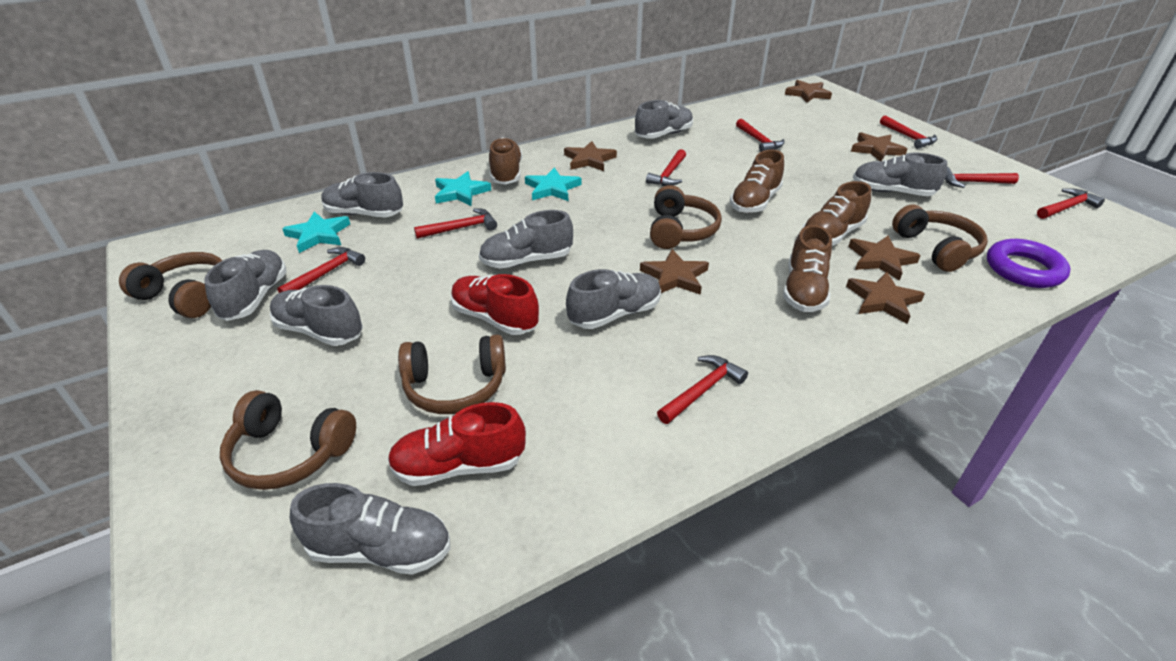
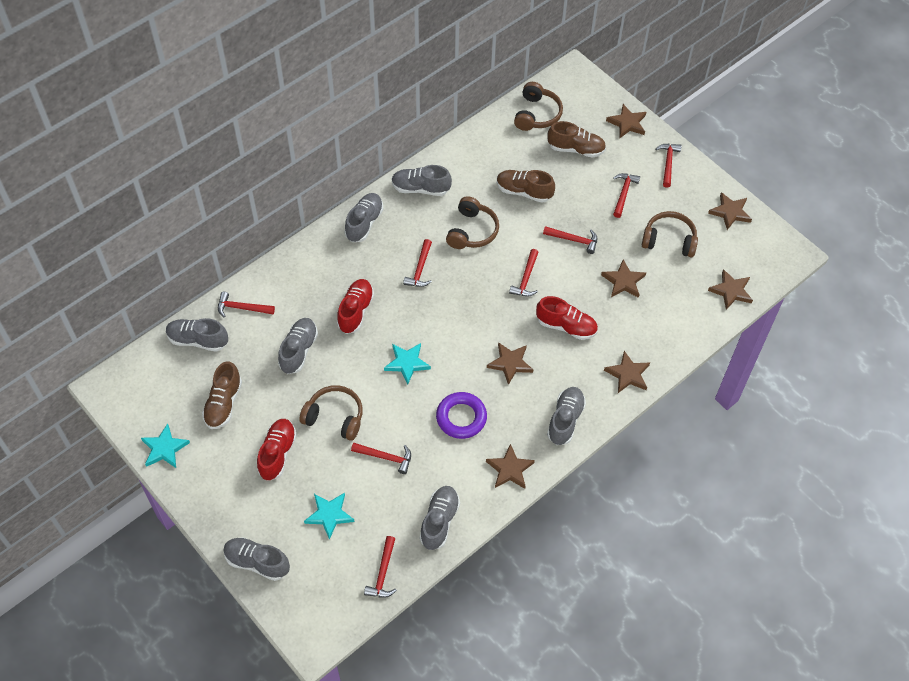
brown headphones: [119,252,222,318] [220,390,356,490] [398,334,506,414] [650,185,722,249] [892,205,988,272] = 5 -> [299,385,363,441] [446,196,499,249] [514,82,563,131] [642,211,698,257] = 4
brown shoe: [489,137,522,185] [730,149,784,213] [783,225,832,312] [802,181,871,246] = 4 -> [202,361,242,429] [497,170,555,203] [548,121,606,157] = 3
brown star: [564,141,617,171] [640,249,709,295] [785,80,832,103] [846,272,925,324] [848,236,921,281] [851,132,907,161] = 6 -> [486,444,535,489] [487,342,533,385] [601,259,646,298] [604,351,650,393] [606,104,646,138] [708,192,752,230] [708,269,753,310] = 7
grey shoe: [204,250,287,321] [270,285,363,346] [290,483,450,575] [321,172,403,217] [479,210,573,269] [566,269,661,329] [635,100,693,139] [853,153,947,196] = 8 -> [166,318,228,352] [223,537,290,581] [278,318,318,374] [345,193,384,242] [392,165,452,196] [420,486,460,550] [547,387,586,445] = 7
red shoe: [388,402,526,486] [451,274,539,335] = 2 -> [257,419,297,481] [337,279,374,334] [536,296,598,340] = 3

